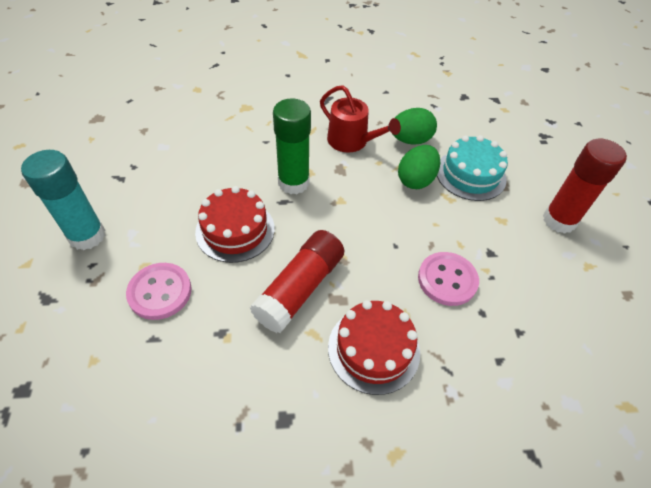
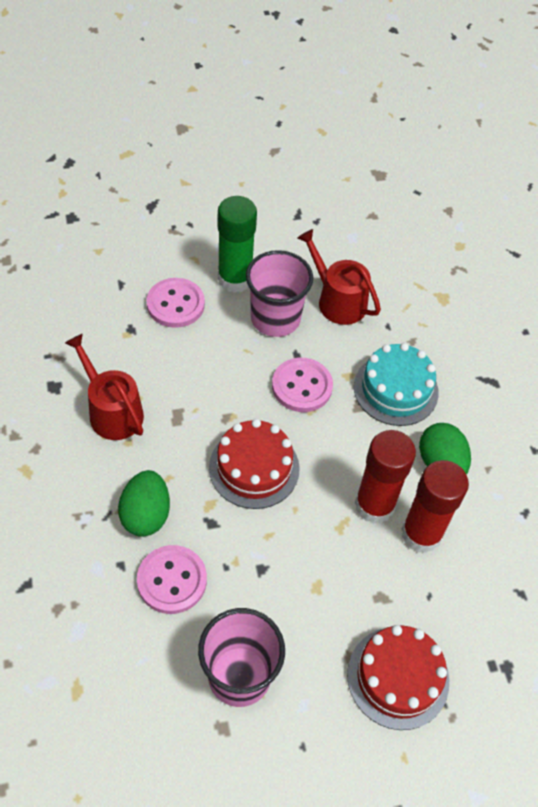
pink button: [126,263,192,320] [418,252,479,306] = 2 -> [137,545,207,614] [146,278,205,328] [272,358,333,412] = 3
pink cup: none = 0 -> [198,608,285,707] [246,250,313,337] = 2
red watering can: [320,85,401,152] = 1 -> [65,334,144,440] [298,229,381,325] = 2
turquoise glue stick: [21,150,105,250] = 1 -> none = 0

